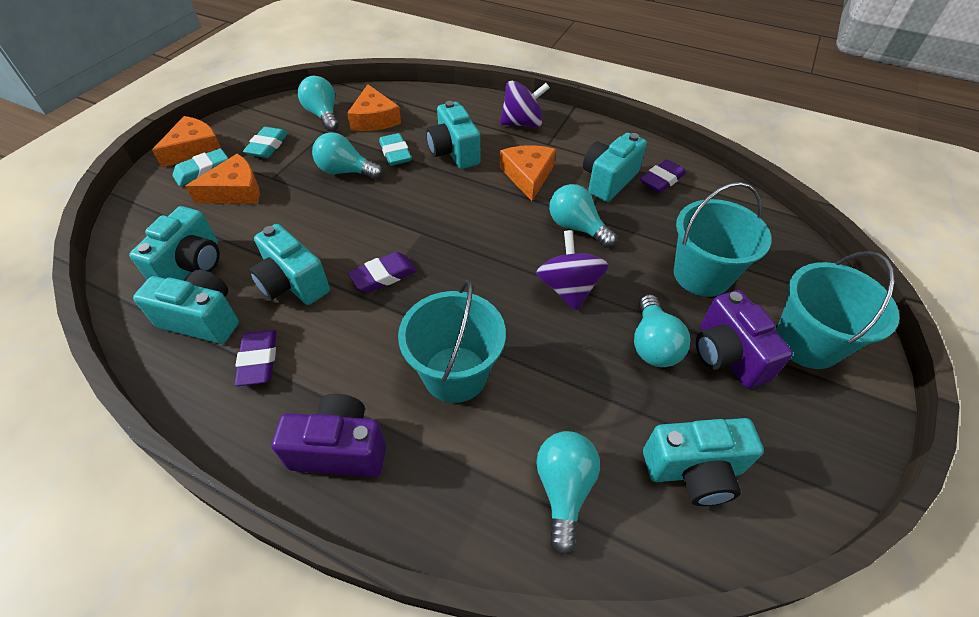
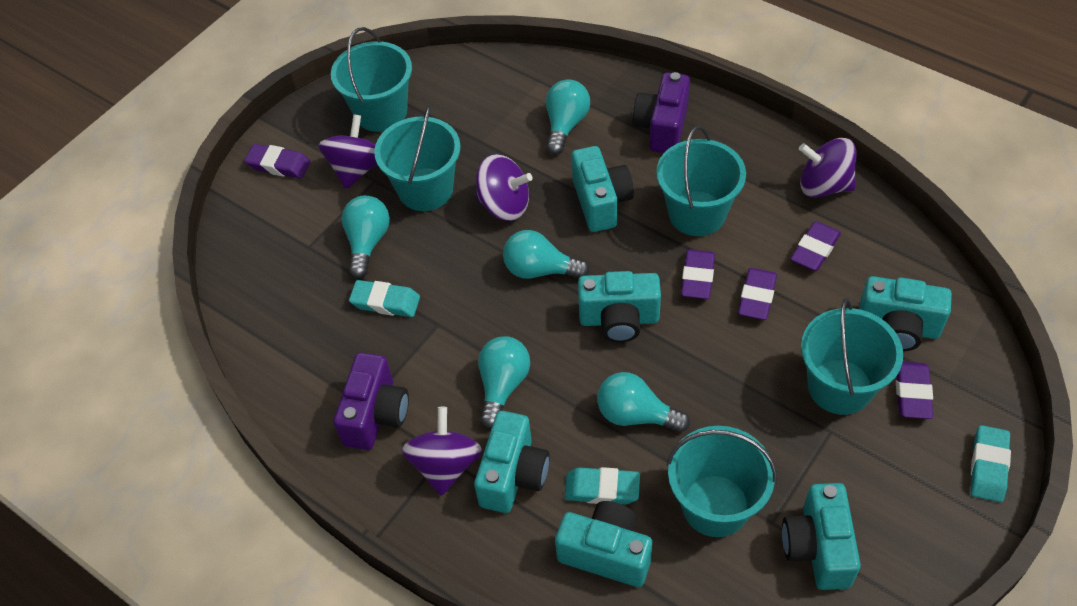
orange cheese: [152,116,221,167] [185,154,260,204] [347,84,401,131] [500,145,556,201] = 4 -> none = 0
purple eraser: [235,330,276,386] [348,252,417,292] [640,159,686,193] = 3 -> [244,144,310,178] [681,249,715,299] [738,268,777,320] [791,221,841,271] [896,362,933,419] = 5
purple spinning top: [500,81,550,128] [536,230,609,311] = 2 -> [318,114,377,189] [402,407,482,496] [475,154,532,221] [799,138,857,198] = 4
turquoise bucket: [398,279,506,403] [674,182,772,297] [776,251,900,369] = 3 -> [331,27,412,132] [374,105,461,211] [656,126,746,236] [667,426,777,537] [801,298,903,415] = 5

